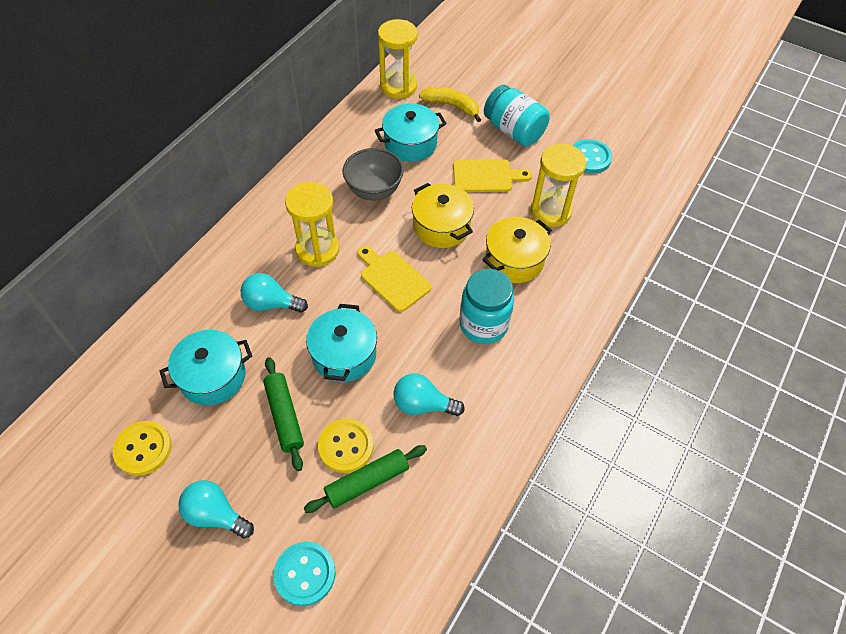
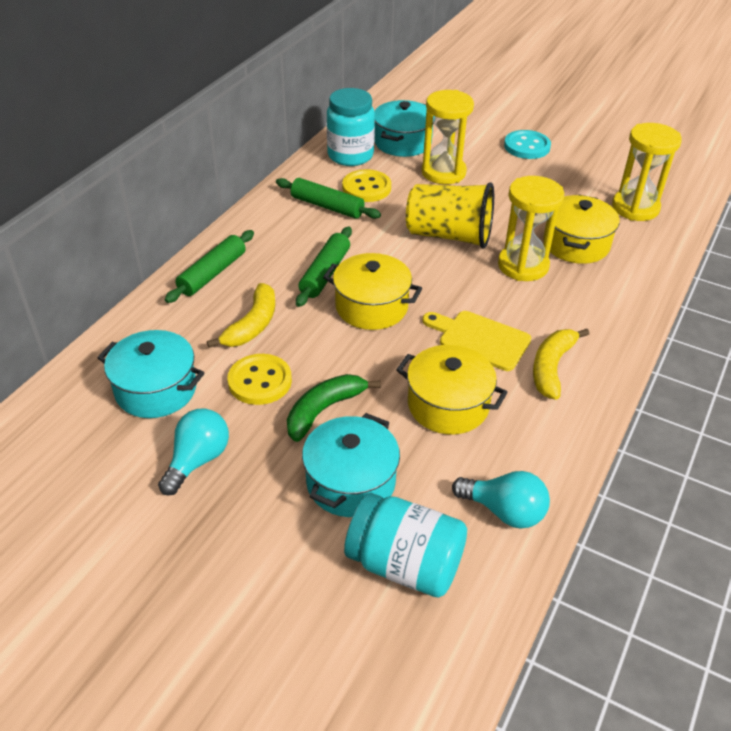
green banana: none = 0 -> [287,374,380,442] = 1
green rolling pin: [263,357,304,471] [304,445,427,513] = 2 -> [165,230,254,303] [276,178,381,219] [296,226,352,307] = 3
grey bowl: [343,148,404,201] = 1 -> none = 0
turquoise button: [274,542,336,606] [573,139,612,174] = 2 -> [504,130,551,159] = 1
turquoise light bulb: [178,480,254,539] [240,273,308,313] [393,374,465,416] = 3 -> [158,408,229,496] [452,471,550,529] = 2
yellow banana: [419,87,481,122] = 1 -> [207,283,275,348] [533,329,589,400] = 2
yellow cup: none = 0 -> [406,182,494,249] = 1
yellow cutting board: [358,246,432,312] [453,159,532,192] = 2 -> [422,311,531,371] = 1
yellow pot: [412,183,474,248] [482,217,552,283] = 2 -> [323,253,422,330] [396,345,508,434] [543,194,620,264] = 3

